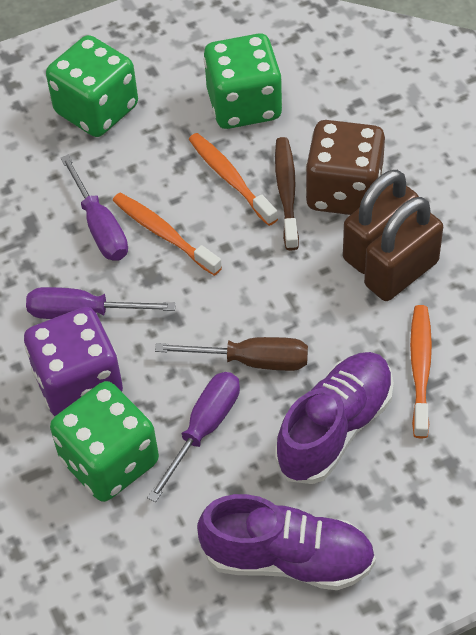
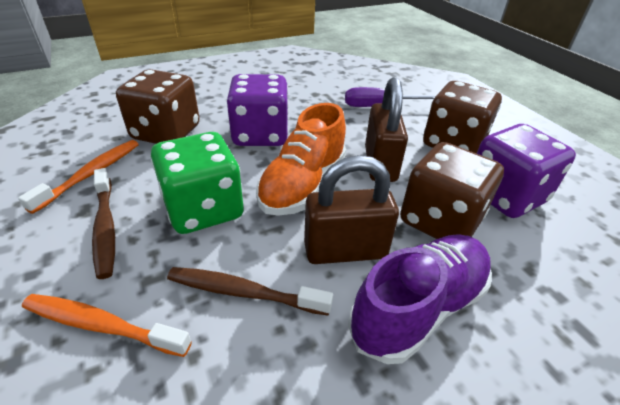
brown dice: [305,120,385,215] = 1 -> [116,69,200,144] [400,142,504,239] [423,81,502,154] = 3
brown screwdriver: [155,337,308,371] = 1 -> none = 0
brown toothbrush: [275,137,299,251] = 1 -> [92,168,115,279] [167,267,333,316] = 2
green dice: [46,35,138,137] [50,381,159,502] [204,33,282,129] = 3 -> [151,132,244,234] = 1
orange shoe: none = 0 -> [256,103,346,216] = 1
orange toothbrush: [113,193,222,276] [189,133,278,226] [410,305,432,439] = 3 -> [18,140,139,214] [22,294,192,357] = 2
purple dice: [24,307,123,416] = 1 -> [227,74,289,146] [477,124,576,218] = 2
purple screwdriver: [26,287,176,319] [60,155,128,261] [147,372,240,502] = 3 -> [345,87,436,107] = 1
purple shoe: [197,494,376,590] [275,352,394,484] = 2 -> [348,234,492,364] = 1

